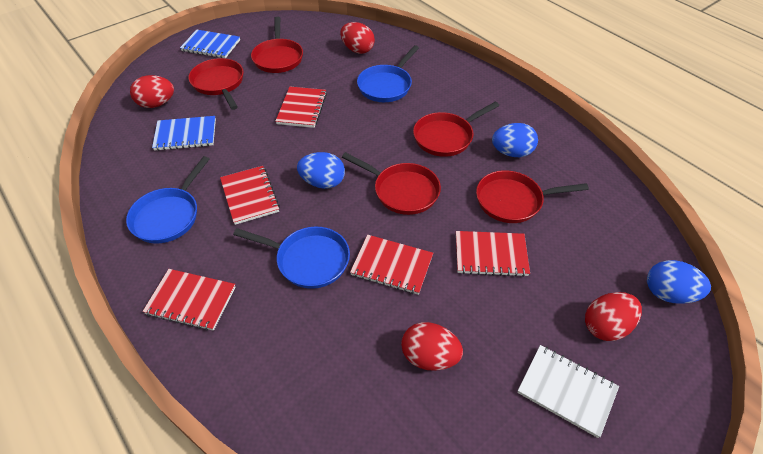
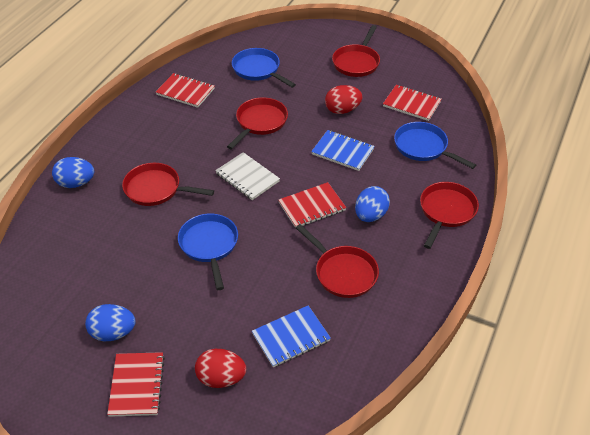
red egg: [130,75,174,108] [340,22,375,54] [401,322,463,371] [585,292,642,341] = 4 -> [195,349,246,388] [325,85,362,114] = 2
red notebook: [143,269,235,331] [220,166,280,225] [275,87,327,128] [350,235,433,295] [456,231,530,277] = 5 -> [107,352,165,417] [156,73,215,108] [279,182,346,228] [383,85,441,121] = 4

